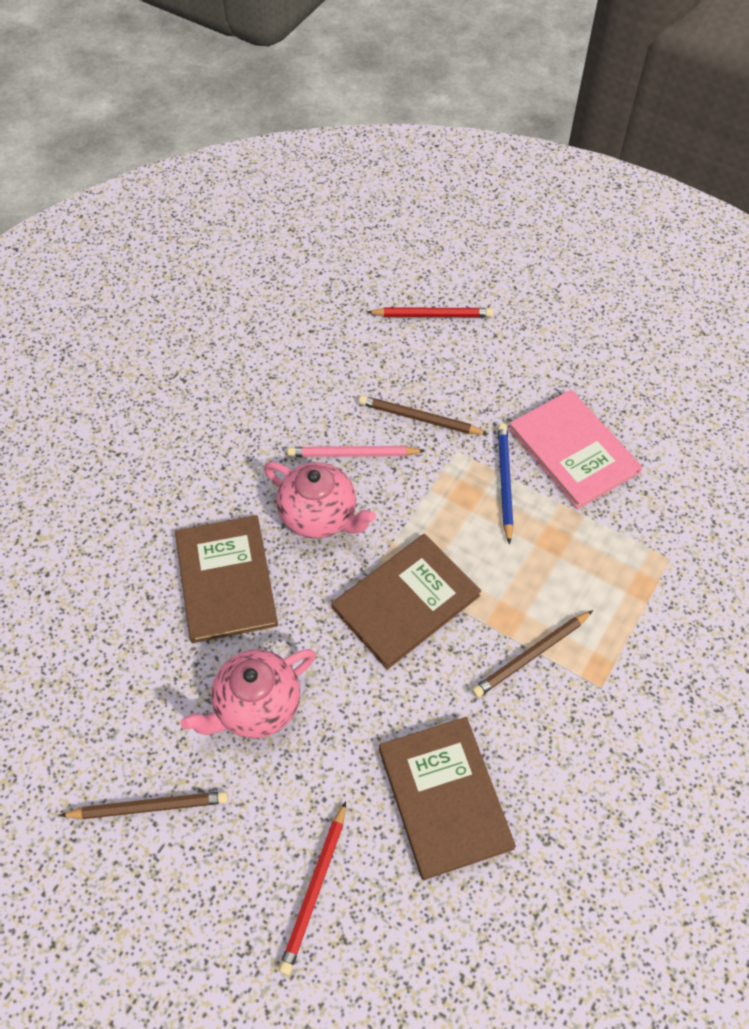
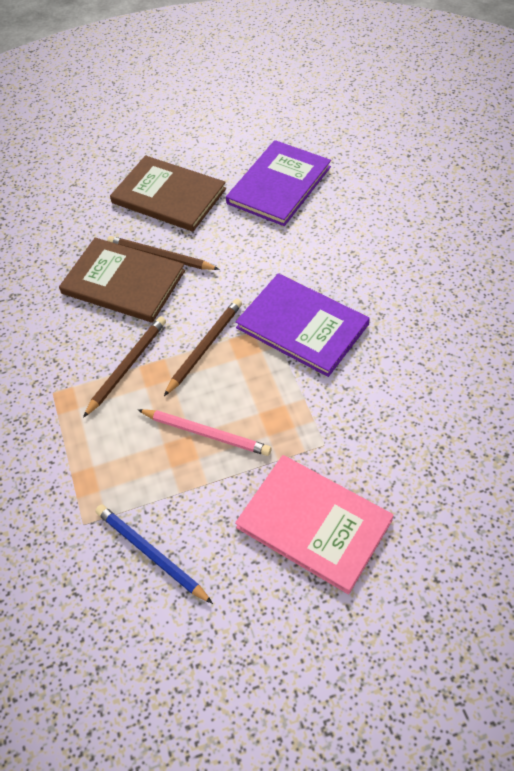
brown book: [175,515,278,643] [331,534,481,670] [379,717,516,880] = 3 -> [59,238,185,323] [110,155,226,232] = 2
pink teapot: [181,649,316,738] [264,462,376,539] = 2 -> none = 0
purple book: none = 0 -> [226,140,331,226] [236,273,370,377] = 2
red pencil: [279,801,346,975] [367,308,493,317] = 2 -> none = 0

